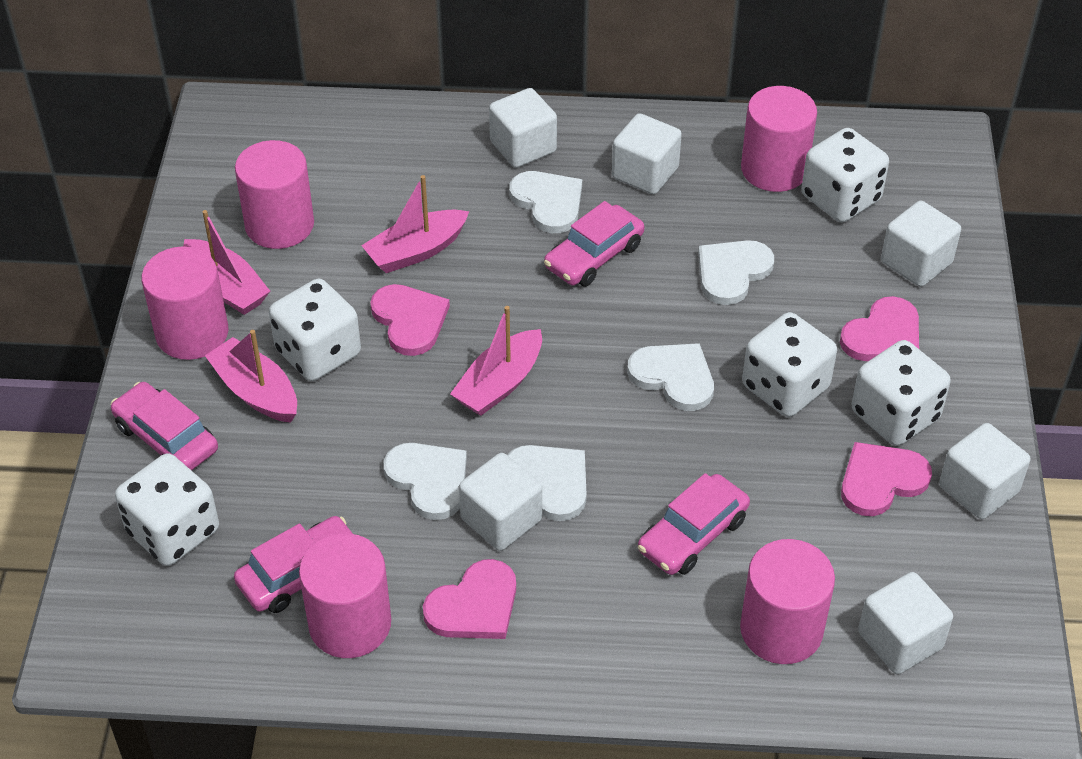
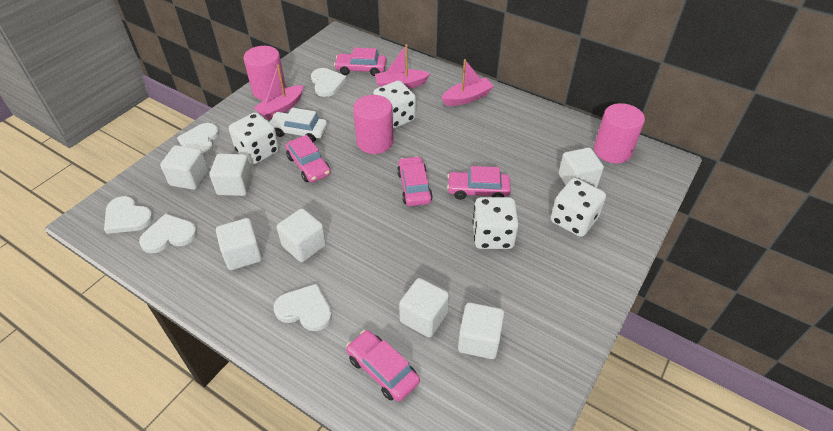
pink boat: [183,210,270,315] [205,330,297,423] [361,175,469,273] [450,306,542,416] = 4 -> [254,64,304,120] [375,44,430,89] [442,59,494,106] = 3
pink car: [111,382,218,471] [234,516,353,613] [544,201,645,287] [638,473,750,575] = 4 -> [285,135,331,182] [334,48,386,76] [346,330,420,402] [397,156,433,206] [447,166,511,200] = 5
pink cylinder: [141,246,228,360] [235,140,314,249] [299,533,391,658] [740,539,835,664] [741,86,817,192] = 5 -> [243,46,286,100] [353,95,393,154] [594,103,645,163] = 3
pink heart: [370,284,450,356] [423,559,516,639] [840,296,919,361] [841,442,932,516] = 4 -> none = 0
white car: none = 0 -> [270,108,328,142] = 1
white cube: [459,453,542,551] [489,88,557,168] [612,113,682,194] [858,572,953,674] [881,201,961,287] [939,423,1030,519] = 6 -> [160,145,208,190] [210,154,253,196] [216,218,262,270] [277,208,326,262] [399,278,449,338] [458,303,504,359] [559,148,604,187] = 7
white dice: [115,453,219,566] [269,279,361,381] [742,312,837,417] [801,128,889,222] [851,340,951,446] = 5 -> [229,112,279,165] [373,81,416,129] [473,197,519,249] [551,178,606,237] = 4

